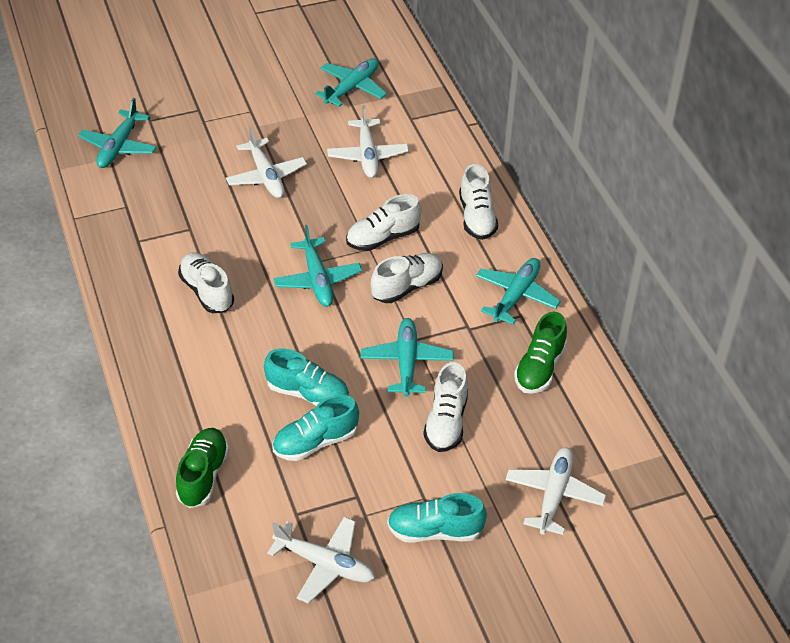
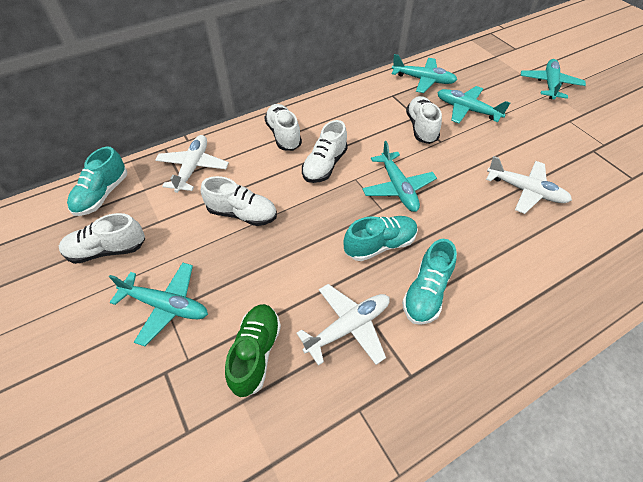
green shoe: [176,428,229,508] [514,312,567,394] = 2 -> [225,304,281,397] = 1
white plane: [226,127,307,198] [267,517,375,604] [327,105,409,178] [506,447,606,535] = 4 -> [155,135,229,193] [296,284,390,366] [486,156,572,214] = 3

